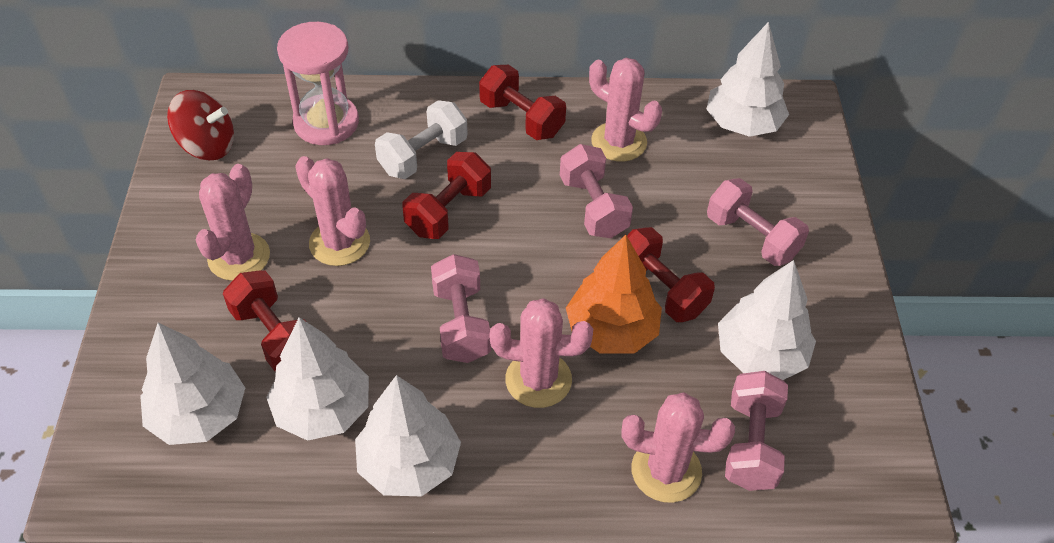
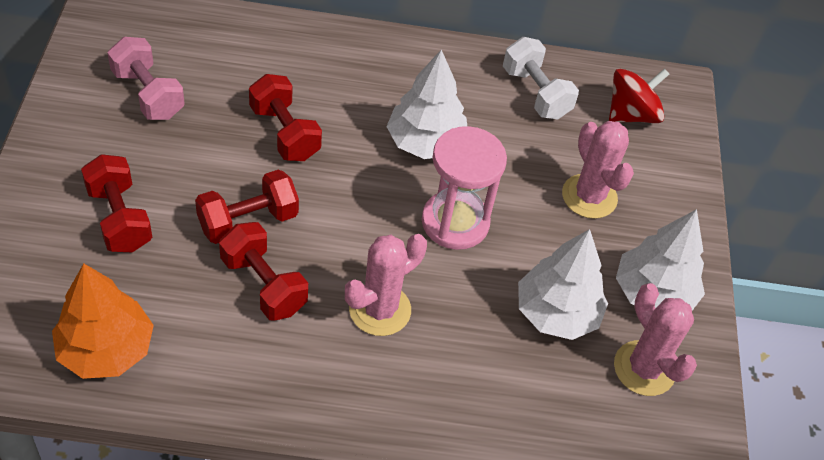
pink cactus: [196,164,270,281] [295,156,370,266] [490,298,593,408] [589,58,662,162] [621,392,735,503] = 5 -> [345,234,427,336] [562,121,634,219] [614,283,697,396] = 3
pink dumbbell: [431,254,491,363] [560,144,633,238] [707,178,809,266] [725,371,788,491] = 4 -> [107,37,185,120] = 1
white tree: [140,323,245,445] [266,317,369,441] [355,375,461,496] [706,22,789,137] [718,260,816,380] = 5 -> [386,49,467,159] [518,229,608,340] [616,209,705,310] = 3

